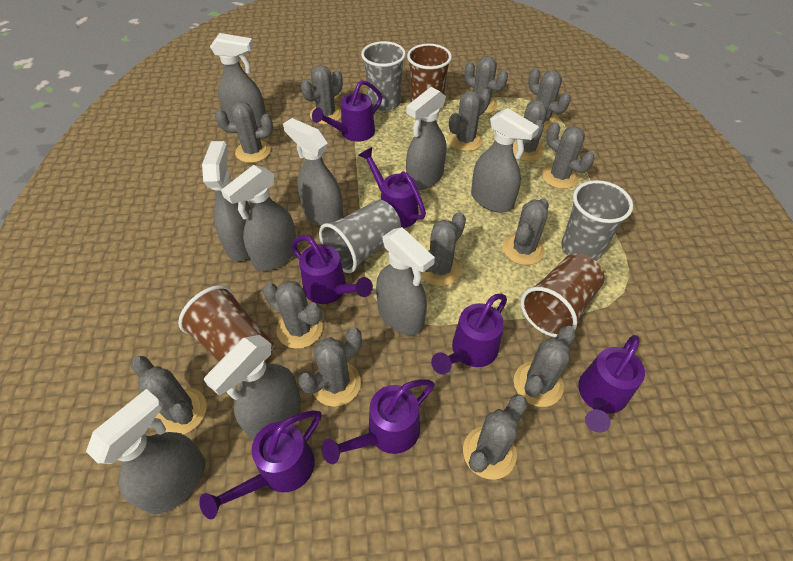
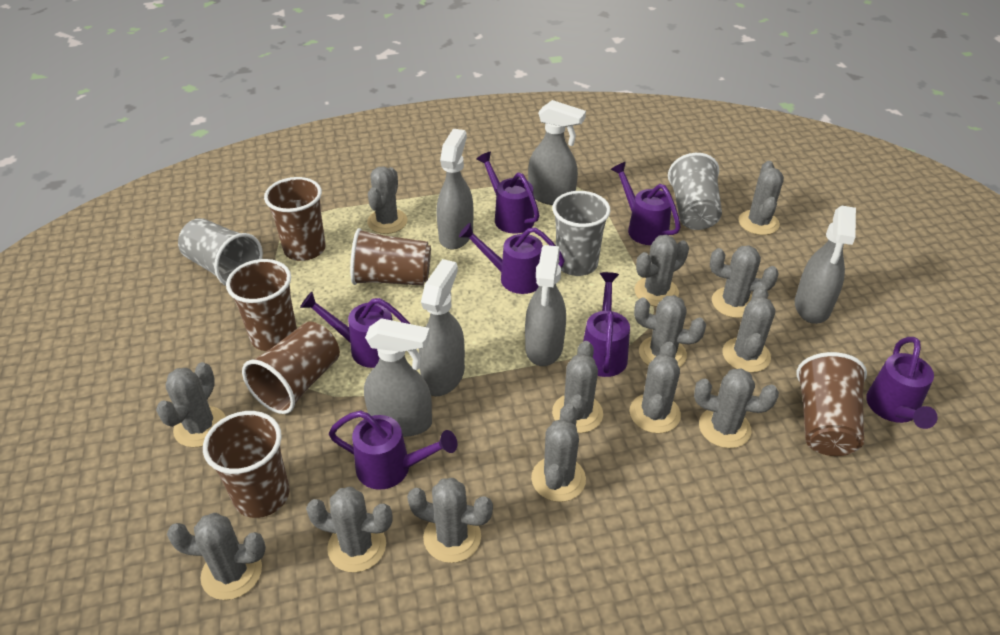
brown cup: [178,285,274,362] [407,44,452,110] [520,253,605,337] = 3 -> [203,411,290,518] [226,259,297,351] [242,322,340,414] [264,177,326,261] [350,228,431,286] [796,352,867,456] = 6
grey spray bottle: [86,389,205,514] [202,141,250,261] [204,335,301,440] [210,33,266,128] [221,165,298,271] [283,118,343,226] [376,227,435,335] [406,87,446,190] [471,108,539,213] = 9 -> [364,318,432,437] [419,259,465,396] [436,129,473,250] [525,245,566,366] [528,100,586,205] [795,206,856,324] = 6

